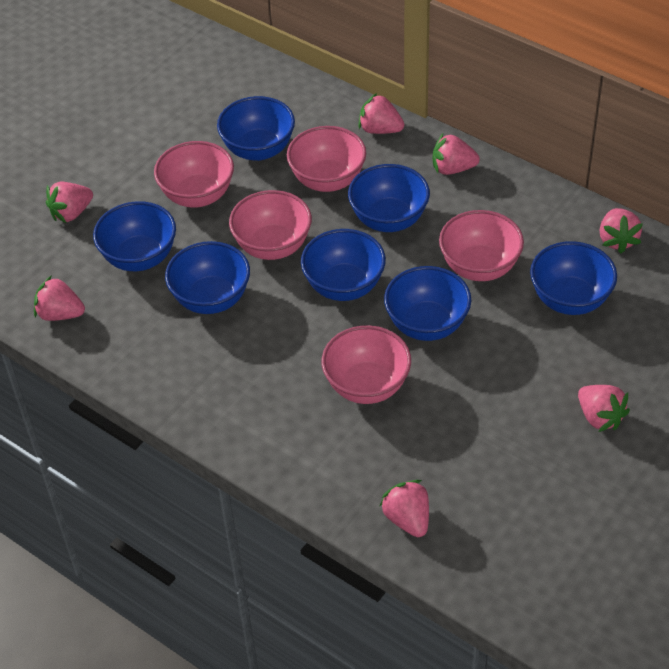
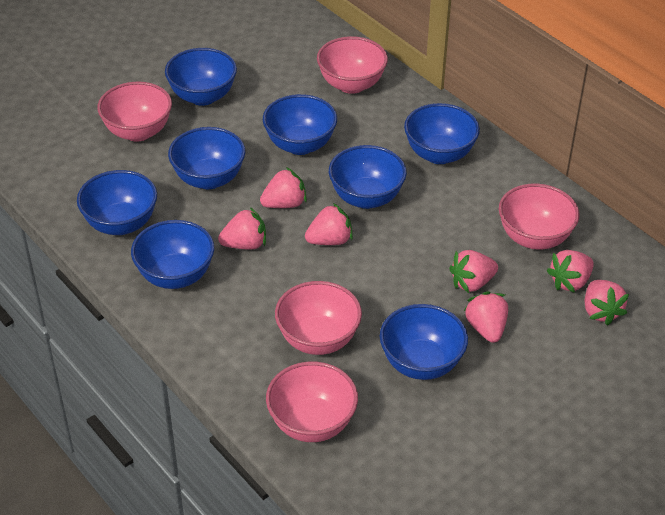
blue bowl: [93,201,176,271] [165,241,250,314] [217,96,295,161] [301,229,386,301] [348,164,430,232] [384,266,471,341] [530,241,617,315] = 7 -> [77,170,157,235] [131,220,214,289] [165,48,237,106] [168,127,245,189] [263,94,337,155] [329,145,407,209] [380,304,468,380] [404,103,480,164] = 8

